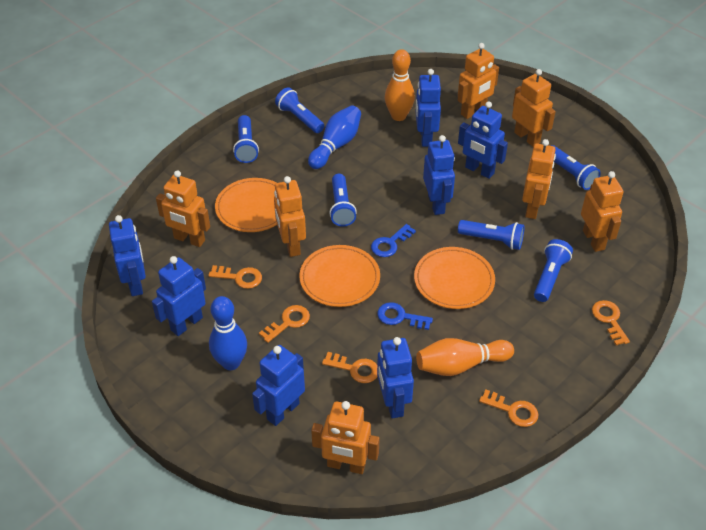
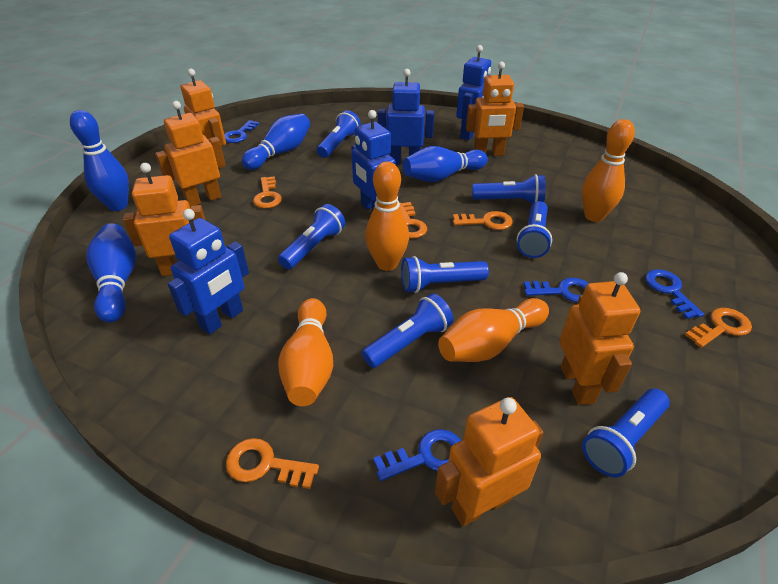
blue bowling pin: [209,296,247,370] [308,105,361,169] = 2 -> [70,110,129,211] [86,223,136,322] [242,113,310,170] [403,146,488,182] = 4
blue flashlight: [233,115,259,163] [275,87,324,133] [329,174,357,227] [458,220,524,250] [534,239,573,302] [551,145,601,190] = 6 -> [278,204,345,269] [317,110,361,158] [362,293,453,368] [401,256,489,293] [472,174,546,204] [517,201,552,258] [582,389,670,478] = 7
blue key: [371,224,416,257] [377,302,433,330] = 2 -> [224,120,259,143] [373,429,461,481] [523,278,589,302] [645,269,704,319] = 4
blue robot: [109,215,146,296] [152,256,206,336] [252,345,305,426] [377,337,414,418] [416,69,441,147] [423,135,455,215] [458,101,508,179] = 7 -> [168,209,249,334] [351,110,396,211] [378,69,434,165] [456,45,491,140] = 4
orange bowling pin: [385,49,415,121] [416,338,514,376] = 2 -> [278,298,333,406] [365,161,409,271] [438,298,549,362] [582,119,635,222] = 4
orange plate: [215,178,277,232] [299,245,380,307] [414,247,495,309] = 3 -> none = 0
orange robot: [156,170,210,247] [274,176,306,257] [311,401,380,474] [458,43,499,119] [512,69,556,147] [522,139,556,219] [581,171,624,252] = 7 -> [123,163,206,276] [155,101,225,207] [181,69,226,169] [435,397,544,526] [466,62,524,156] [559,272,640,405] = 6

